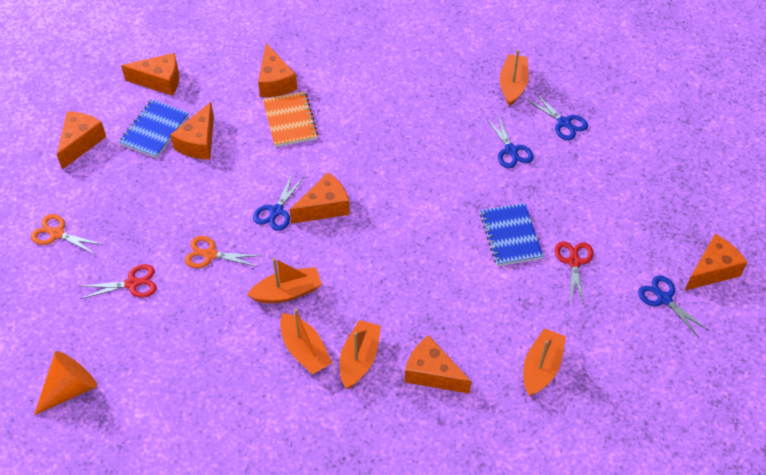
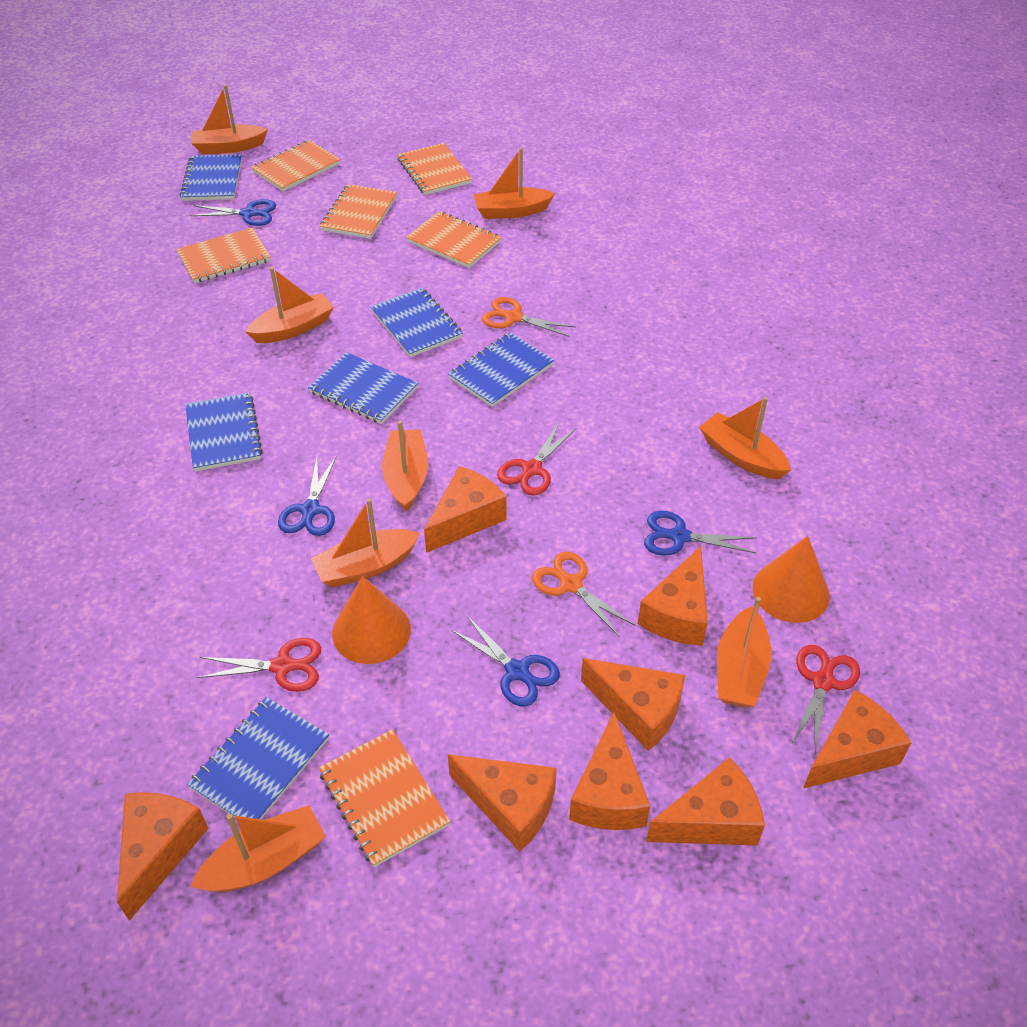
blue notebook: [118,99,189,158] [480,203,543,266] = 2 -> [180,154,242,201] [185,392,263,471] [187,697,329,819] [308,352,418,424] [370,287,463,357] [448,332,554,407] = 6
orange boat: [247,258,322,303] [280,309,332,375] [340,320,381,389] [500,50,529,106] [523,328,566,396] = 5 -> [190,805,326,892] [191,85,268,154] [245,267,334,343] [311,498,420,587] [382,420,428,511] [474,147,555,219] [699,397,791,479] [717,597,771,708] = 8
orange cheese: [57,111,106,169] [121,53,179,96] [170,102,214,159] [258,43,297,97] [290,172,350,224] [405,335,471,394] [685,234,748,290] = 7 -> [117,792,209,921] [424,466,507,553] [448,754,557,852] [569,712,650,830] [581,658,685,751] [638,546,708,646] [646,757,765,845] [803,690,912,788] = 8
orange cone: [34,351,97,415] = 1 -> [332,576,411,664] [753,536,830,623] = 2
orange notebook: [263,91,318,147] = 1 -> [176,228,271,283] [251,140,341,192] [319,729,450,867] [320,184,397,239] [397,143,472,195] [406,211,502,268] = 6
red scissors: [79,264,157,299] [555,241,593,304] = 2 -> [197,638,321,692] [497,422,576,496] [792,645,860,754] = 3

